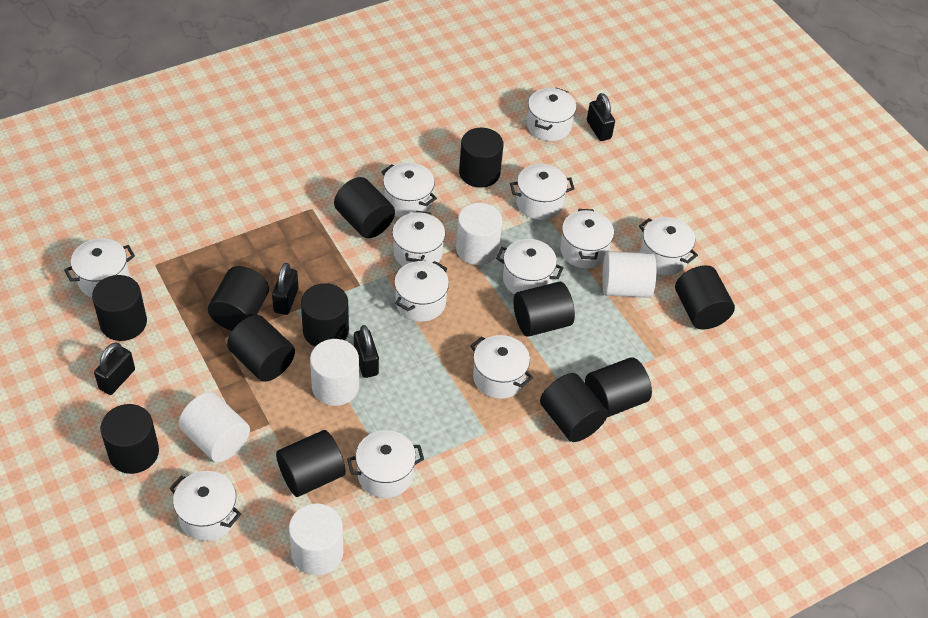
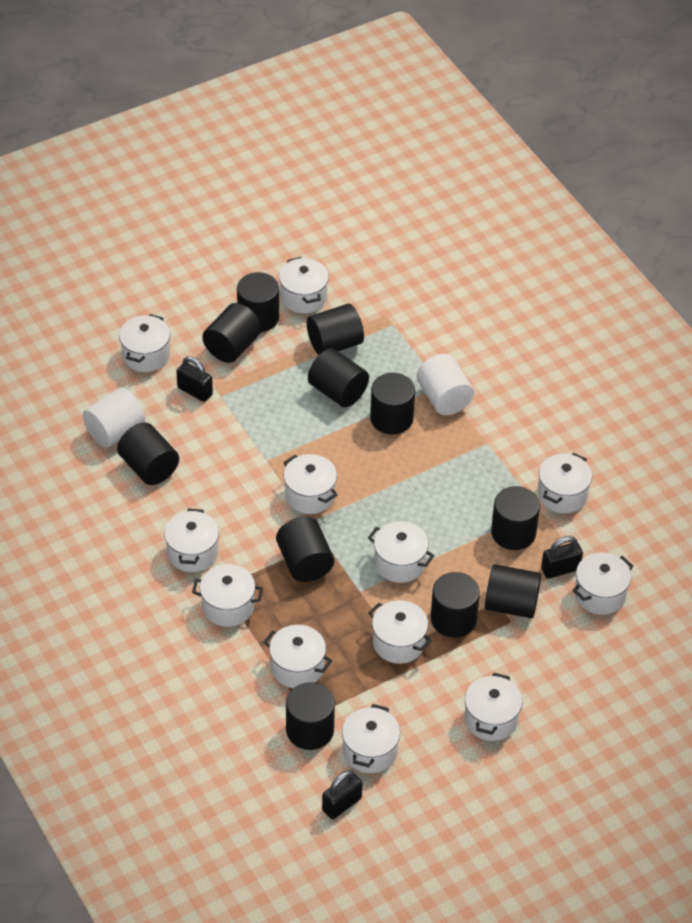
black cylinder: [92,275,147,341] [100,404,159,474] [208,266,269,331] [227,315,295,382] [276,430,346,497] [301,283,349,347] [334,177,395,238] [459,128,504,188] [513,282,575,337] [540,373,608,442] [585,357,652,417] [675,265,735,330] = 12 -> [117,422,179,485] [202,303,262,363] [237,272,279,332] [276,517,334,582] [286,682,335,750] [307,304,364,355] [308,348,369,408] [370,373,415,434] [431,572,480,638] [485,564,541,618] [491,486,540,550] = 11
black padlock: [94,342,135,395] [272,263,298,315] [354,325,379,378] [587,93,615,141] = 4 -> [176,356,213,402] [322,770,362,819] [541,536,583,579] = 3
white cylinder: [178,392,250,462] [289,503,344,575] [310,339,359,406] [456,203,502,265] [602,251,656,298] = 5 -> [83,388,145,447] [417,354,474,415] = 2

